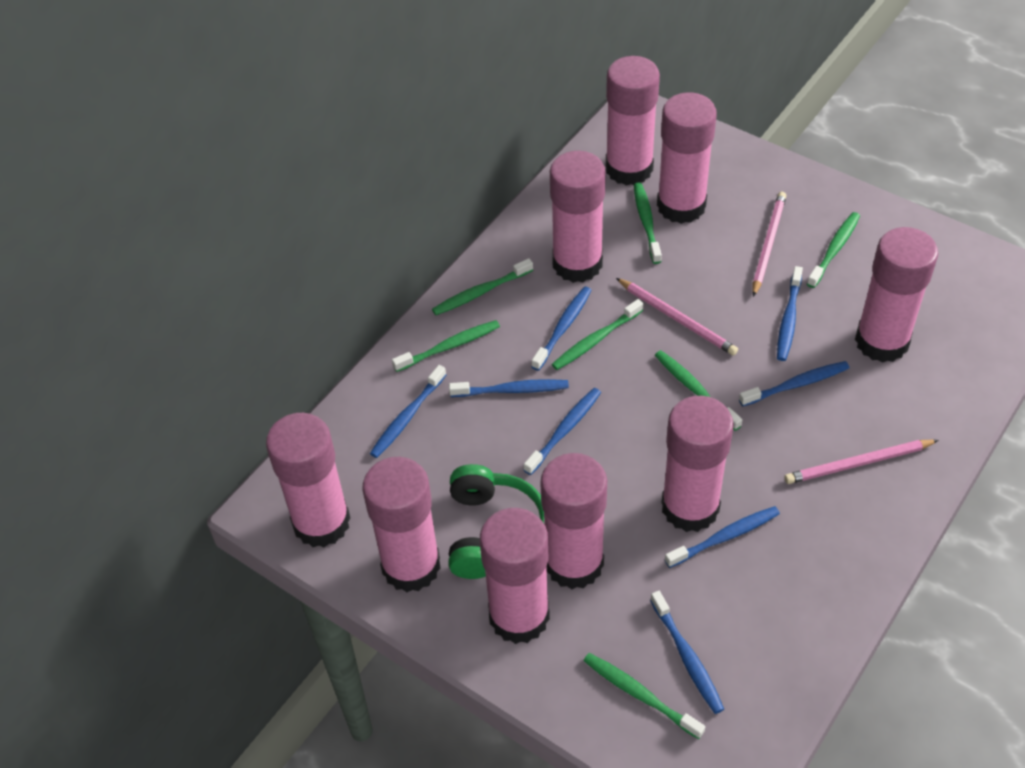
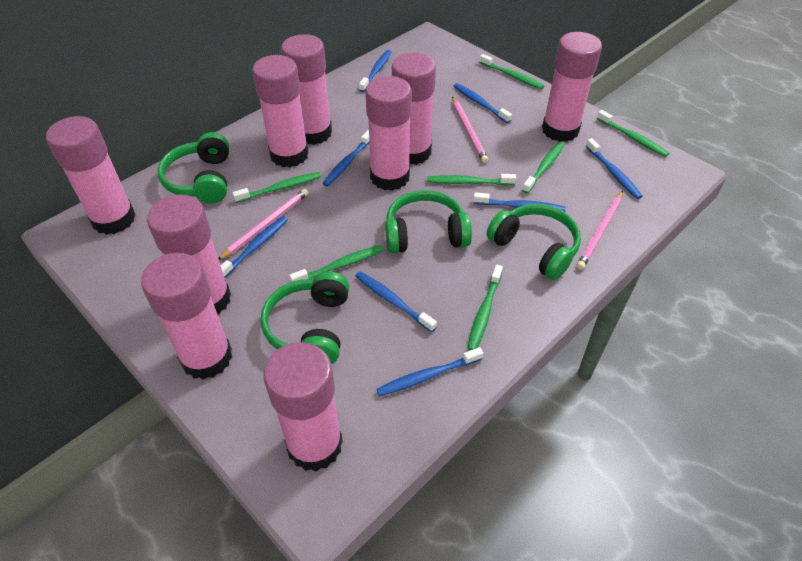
green headphones: [448,464,544,579] = 1 -> [158,132,229,203] [261,271,349,364] [385,190,472,253] [487,204,581,280] = 4

